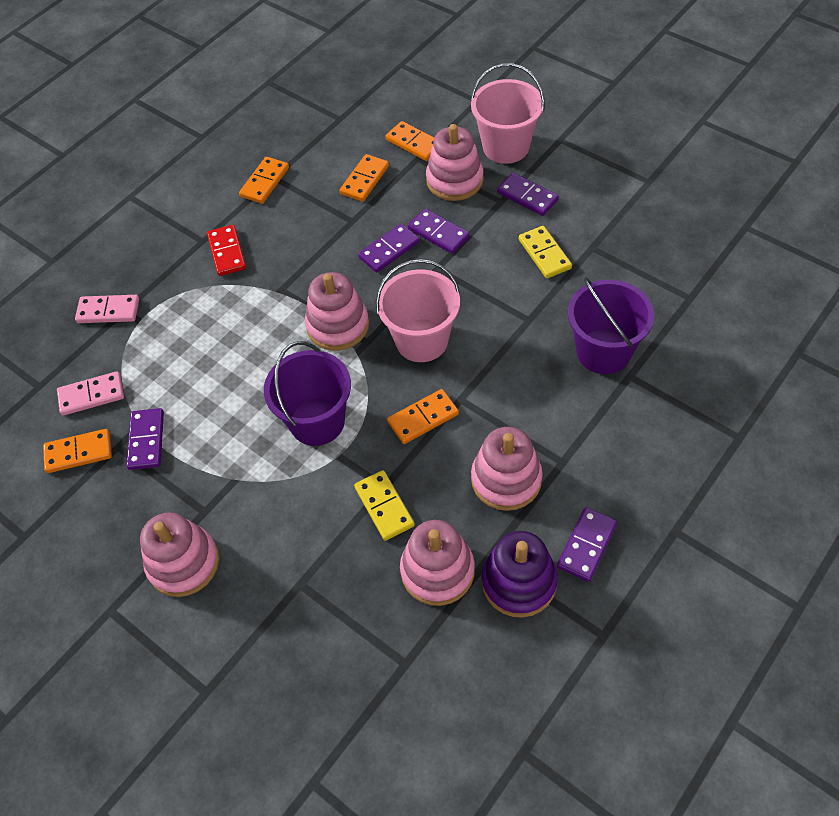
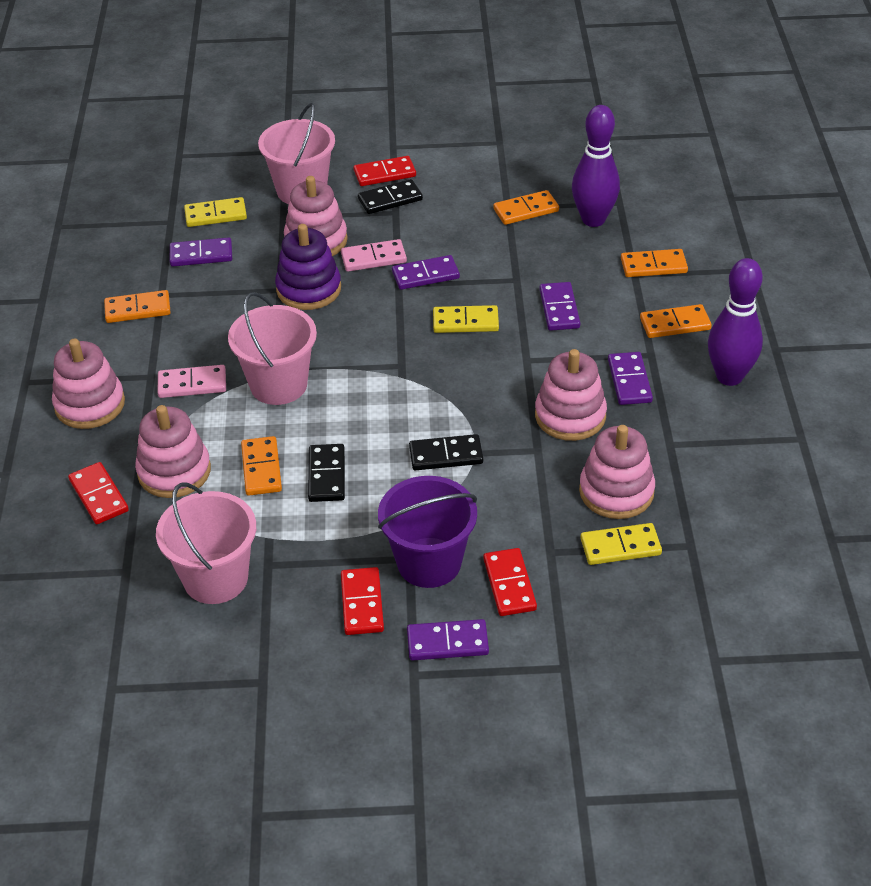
black domino: none = 0 -> [308,444,345,502] [358,179,423,214] [409,434,483,471] = 3
pink bucket: [376,259,460,362] [471,63,545,164] = 2 -> [156,483,256,604] [228,292,317,405] [258,103,335,204] = 3
purple bowling pin: none = 0 -> [572,105,620,227] [708,258,763,386] = 2
purple bucket: [264,341,351,446] [568,277,654,374] = 2 -> [378,476,477,588] = 1
red domino: [207,225,246,276] = 1 -> [68,462,129,524] [341,567,384,635] [354,156,416,186] [483,548,537,616] = 4
yellow domino: [354,470,415,541] [519,226,572,278] = 2 -> [184,197,247,227] [433,305,499,333] [580,523,662,565] = 3

